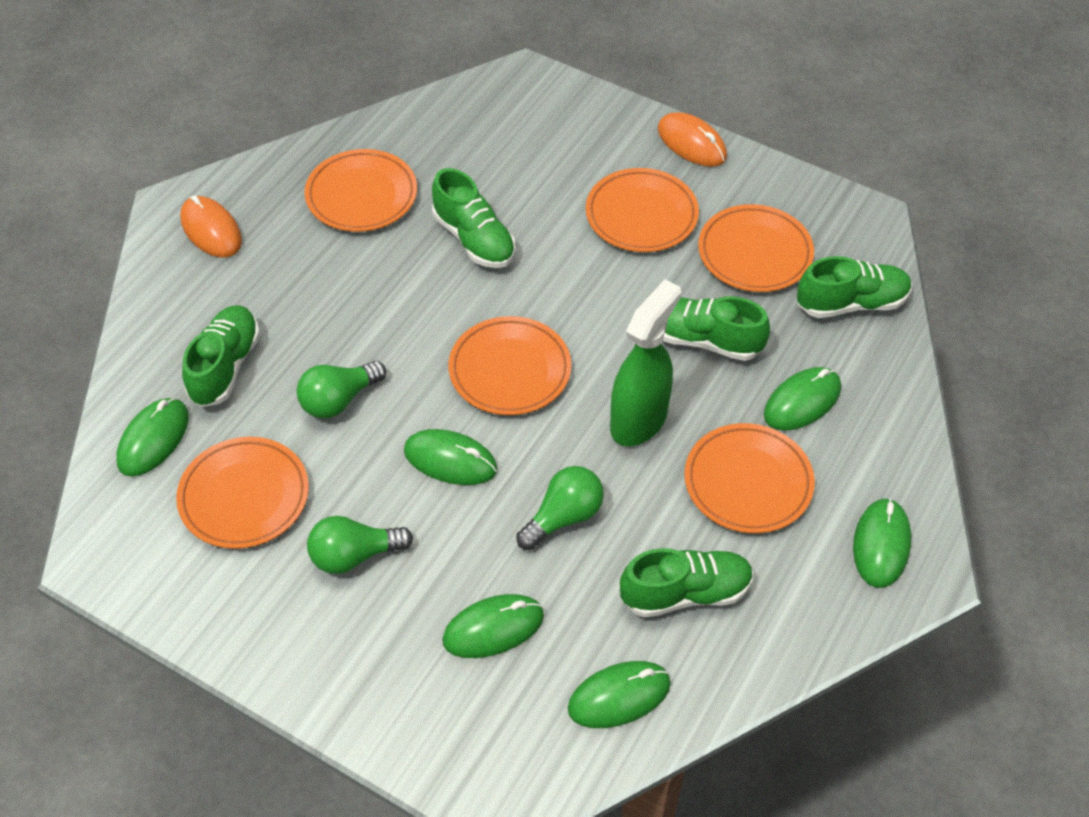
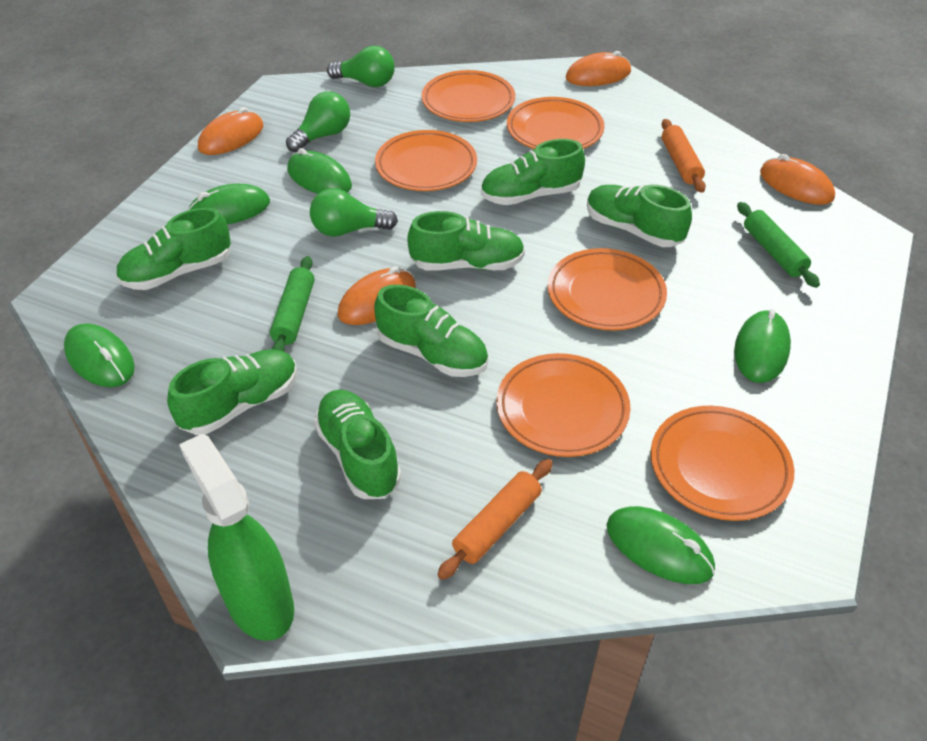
green mouse: [116,398,189,477] [404,429,497,485] [442,594,544,658] [568,661,671,728] [764,367,841,430] [853,498,911,588] = 6 -> [64,323,135,387] [188,184,270,224] [287,148,352,194] [606,506,715,584] [734,309,791,383] = 5
green rolling pin: none = 0 -> [270,256,315,351] [737,202,820,288] = 2
green shoe: [182,306,260,407] [432,168,516,268] [620,548,754,618] [663,296,770,361] [797,256,912,318] = 5 -> [116,208,231,290] [167,349,297,435] [314,390,401,499] [374,285,488,377] [407,211,525,270] [481,139,585,205] [587,185,692,247] = 7
orange mouse: [180,195,242,257] [658,112,727,167] = 2 -> [198,107,263,155] [338,266,416,325] [566,51,631,86] [760,154,835,205] = 4
orange rolling pin: none = 0 -> [437,459,553,580] [662,119,706,193] = 2

